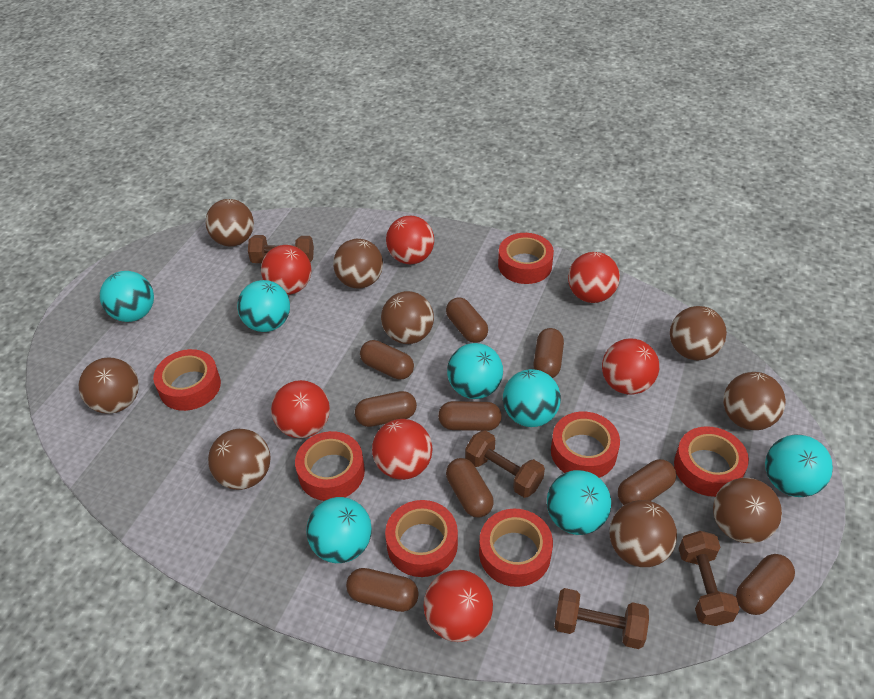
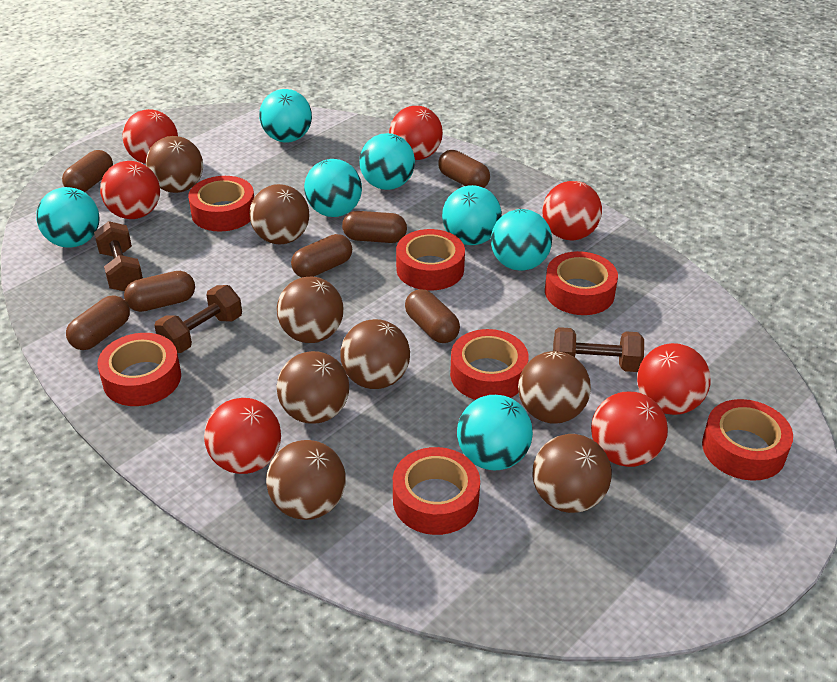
brown ball: [78,357,139,414] [205,199,254,246] [208,429,271,490] [333,239,383,289] [381,291,434,344] [609,500,677,567] [670,306,727,360] [713,478,782,543] [723,372,786,430] = 9 -> [146,136,203,193] [249,184,310,244] [266,440,346,520] [277,277,344,343] [277,351,349,424] [340,319,410,389] [518,351,591,424] [533,434,612,513] = 8
brown capsule: [346,568,419,612] [355,391,417,427] [360,340,414,380] [438,401,502,431] [446,297,488,343] [446,458,494,518] [533,328,564,378] [618,459,676,505] [736,554,795,615] = 9 -> [62,150,113,192] [66,295,130,350] [124,271,195,312] [291,234,352,278] [342,211,407,243] [405,289,460,343] [438,150,490,188] = 7
brown dumbbell: [248,235,314,263] [465,430,545,498] [554,588,649,649] [679,531,740,626] = 4 -> [94,221,143,291] [154,285,242,353] [553,327,644,372] = 3

